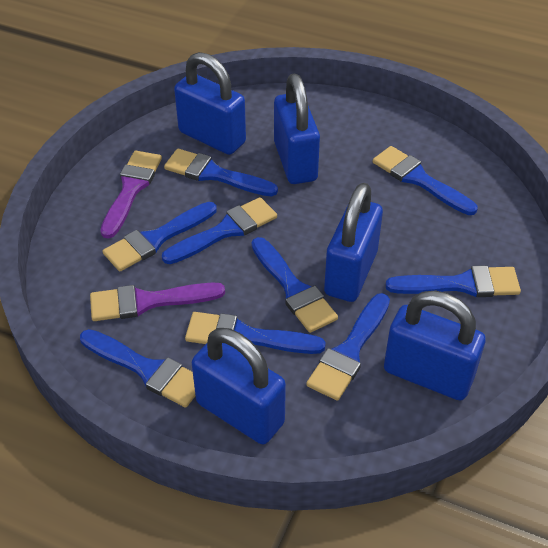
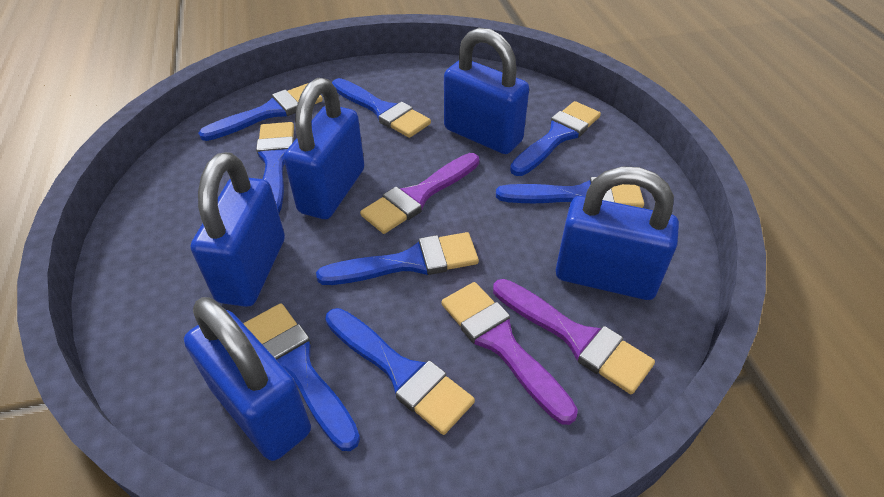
blue brush: [80,329,195,408] [102,202,217,271] [162,197,277,264] [164,149,278,197] [185,312,326,354] [251,237,338,333] [306,293,390,401] [373,146,478,215] [386,265,521,297] = 9 -> [198,83,323,141] [243,303,360,451] [256,122,294,213] [316,232,479,285] [325,308,475,435] [332,78,431,138] [496,177,644,208] [510,101,601,176] = 8
purple brush: [90,283,225,321] [100,151,162,239] = 2 -> [360,153,479,234] [441,282,578,425] [493,279,655,394] = 3

